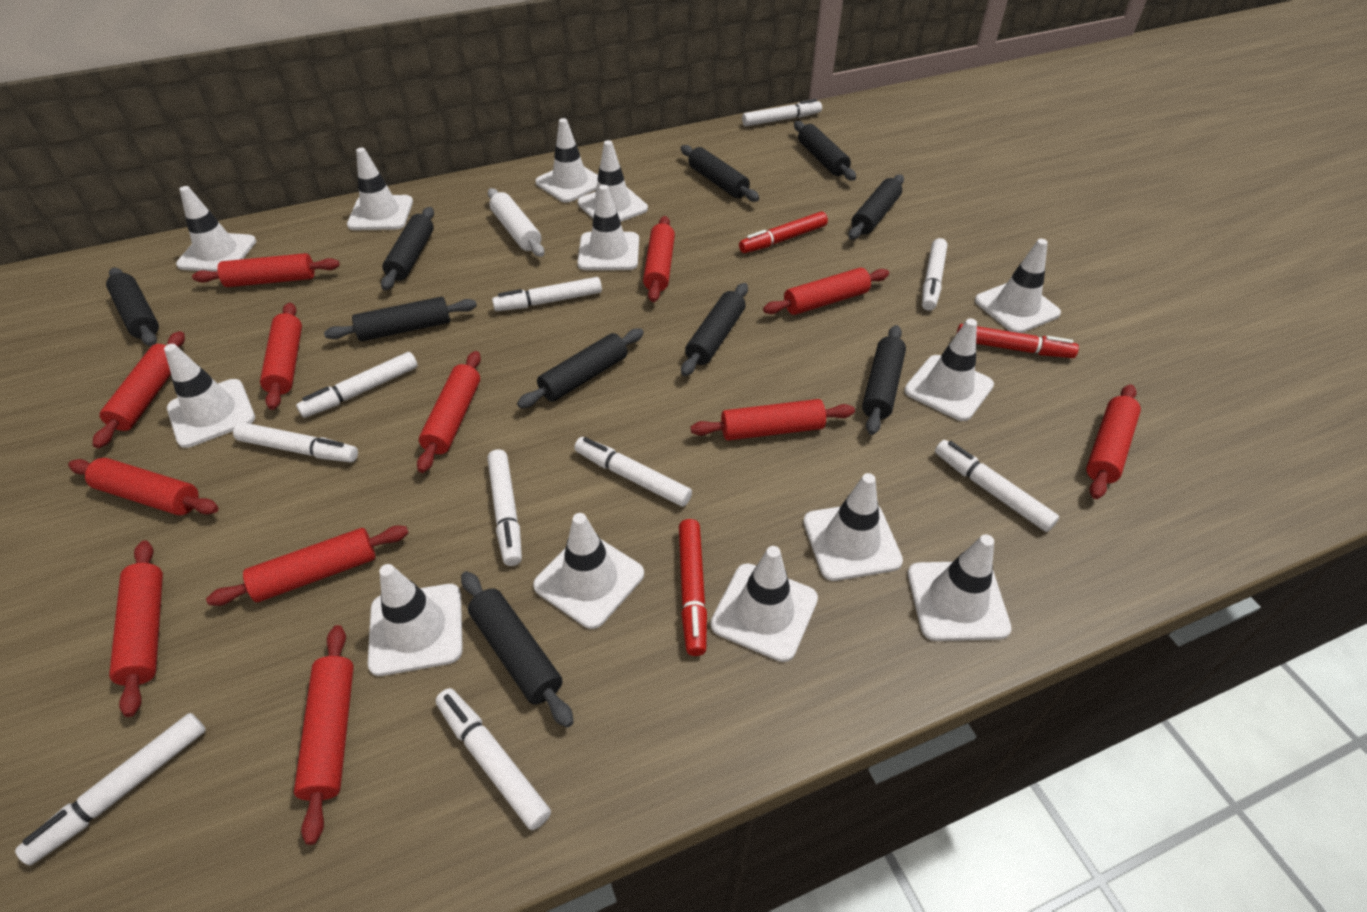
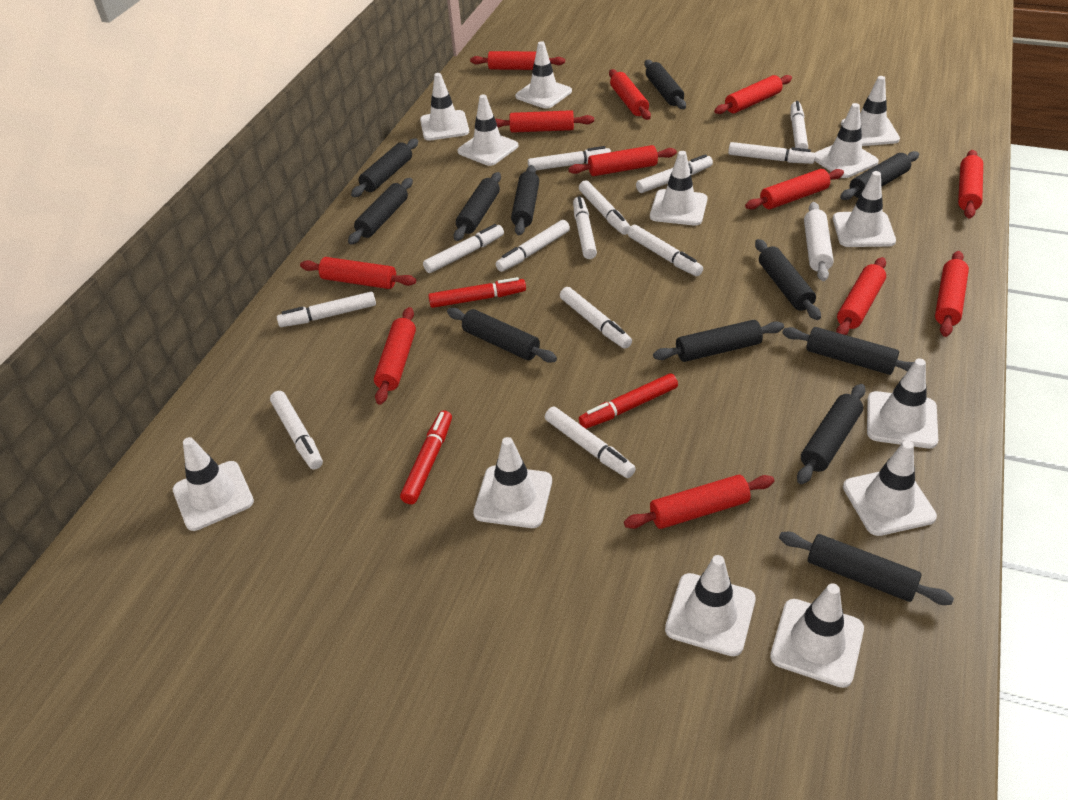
black rolling pin: [106,268,159,346] [324,297,477,341] [381,207,434,290] [461,571,574,728] [517,328,644,408] [681,145,759,202] [681,283,748,376] [794,121,856,181] [848,175,904,240] [862,325,906,435] = 10 -> [348,178,413,245] [351,139,418,197] [447,308,557,362] [454,172,501,241] [511,165,539,235] [644,60,686,109] [653,320,784,362] [755,239,821,320] [779,532,954,605] [782,327,914,375] [797,384,865,484] [840,151,919,200] = 12
white marker: [15,713,206,866] [233,422,358,462] [296,352,418,418] [436,688,551,830] [487,449,522,566] [492,277,602,311] [574,437,692,507] [742,99,822,126] [922,238,947,311] [935,440,1059,532] = 10 -> [270,391,323,469] [277,292,376,327] [423,224,504,273] [496,220,570,272] [528,146,611,170] [545,407,636,478] [560,287,632,349] [573,196,597,259] [579,180,631,235] [628,225,703,276] [636,154,713,193] [728,142,816,164] [791,101,808,149] = 13

